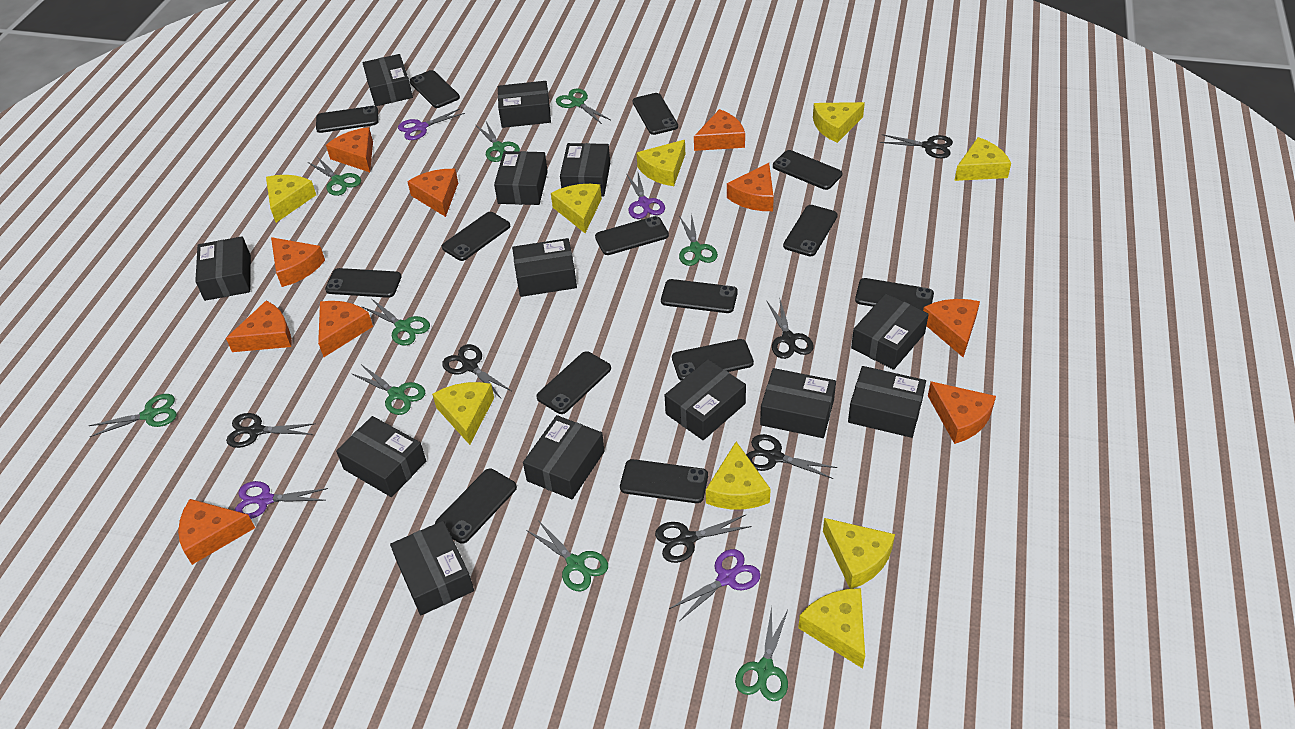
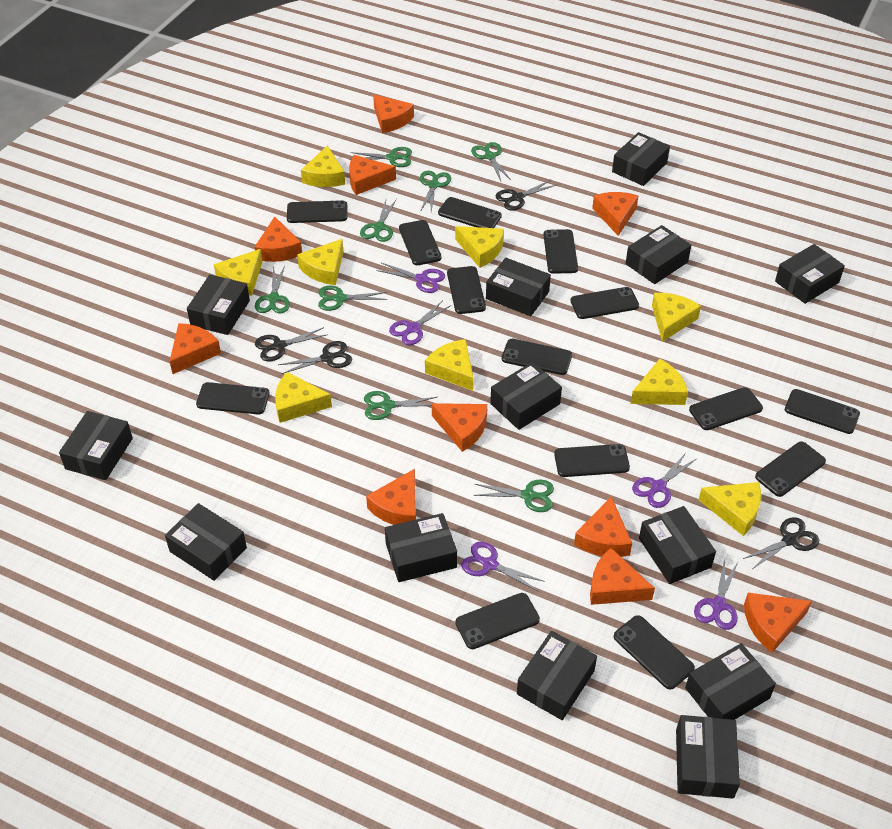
black scissors: [226,413,316,448] [442,344,512,398] [655,515,752,563] [746,434,837,479] [767,300,814,359] [880,134,953,158] = 6 -> [255,327,326,361] [278,341,352,374] [496,180,556,211] [743,517,819,569] = 4
green scissors: [89,394,177,437] [308,156,361,196] [352,364,425,415] [361,298,430,346] [476,122,520,162] [526,520,608,591] [556,89,610,124] [679,213,718,266] [735,606,788,701] = 9 -> [255,265,290,313] [318,285,388,311] [350,147,412,167] [360,199,397,242] [364,391,437,420] [420,171,451,212] [471,142,511,181] [473,480,554,512] = 8
purple scissors: [235,481,328,519] [398,108,465,140] [626,173,665,219] [669,549,761,621] = 4 -> [377,263,445,293] [389,301,450,345] [461,542,545,592] [632,453,696,508] [694,558,738,630] = 5

